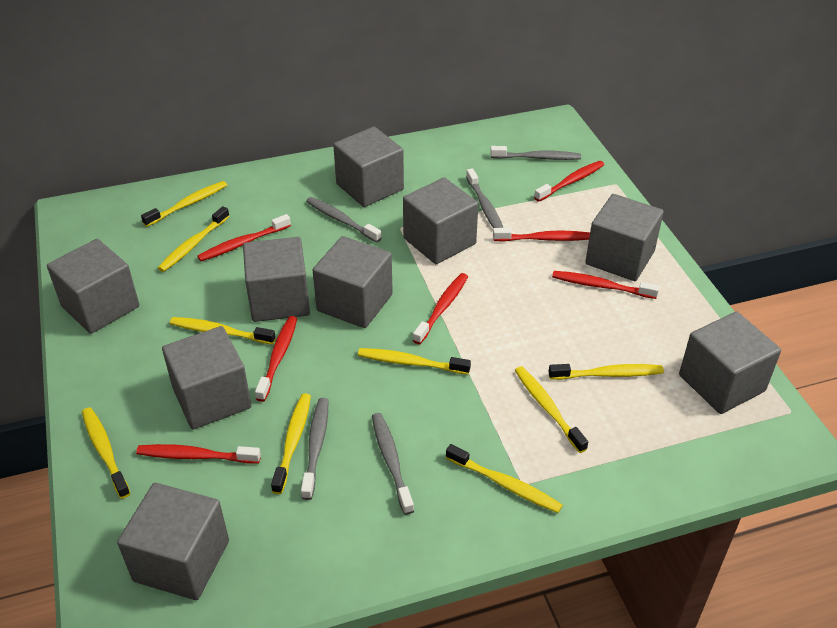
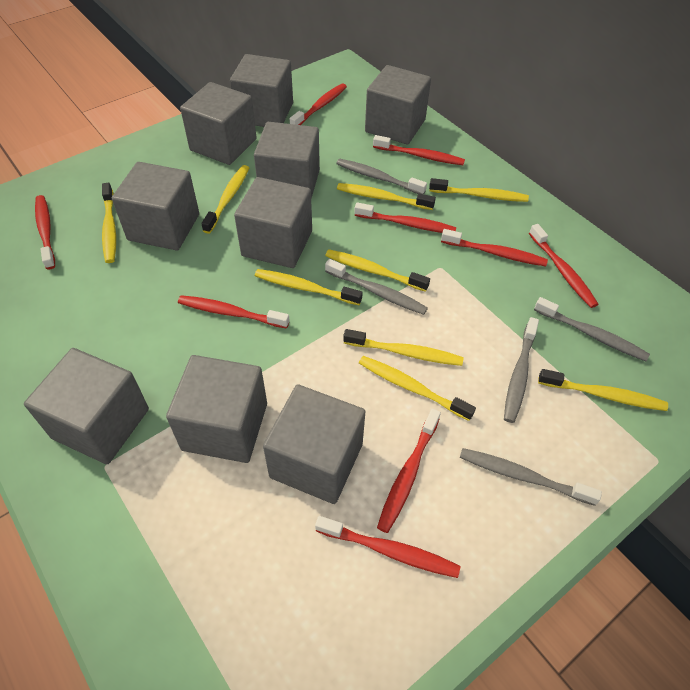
red toothbrush: [136,444,261,463] [197,214,291,261] [255,316,297,402] [413,273,468,344] [493,228,590,242] [534,161,604,202] [552,271,660,299] = 7 -> [35,195,55,270] [178,295,289,328] [290,83,347,125] [315,516,461,578] [354,202,456,233] [373,135,465,165] [377,409,441,533] [441,229,548,266] [529,224,598,308] = 9

